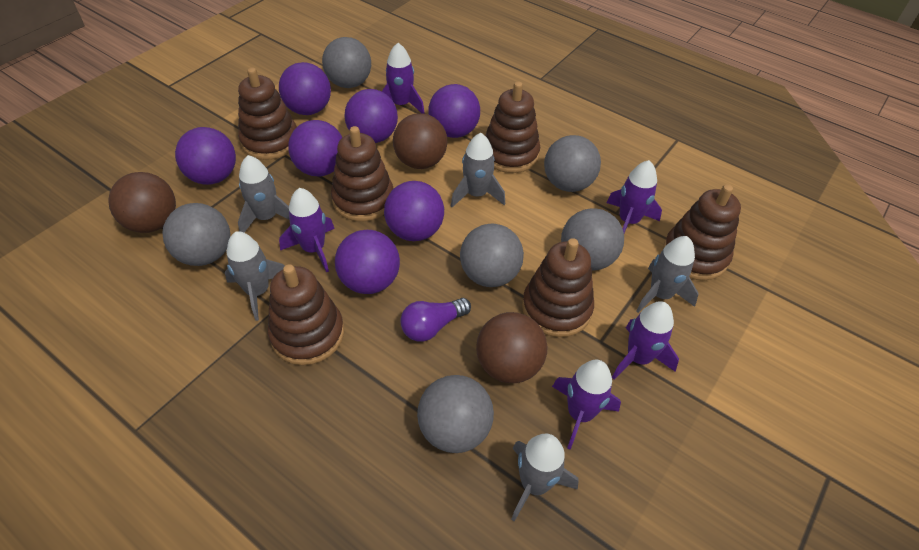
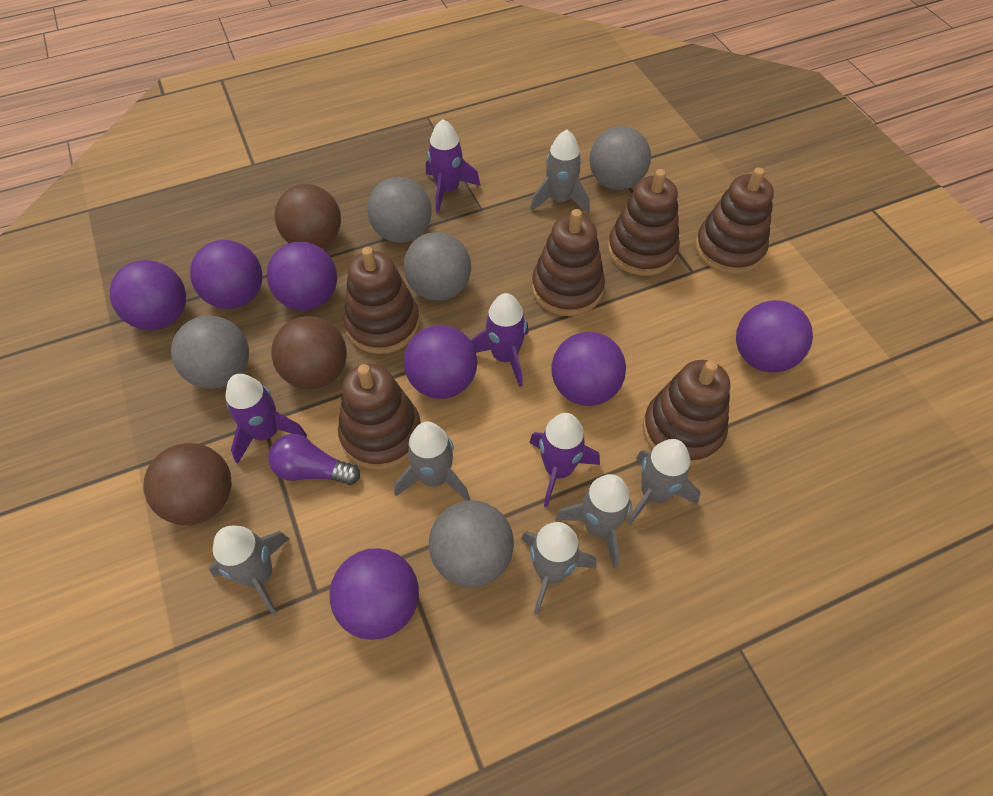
grey ball: [162,203,230,266] [322,37,371,88] [417,375,494,453] [460,223,524,287] [544,135,601,192] [561,208,624,270] = 6 -> [171,316,249,389] [367,177,432,243] [404,232,471,301] [429,500,514,587] [590,126,651,190] = 5
grey rocket: [225,231,284,321] [238,155,290,233] [451,133,505,207] [511,433,579,522] [636,236,699,313] = 5 -> [209,526,290,616] [394,422,470,501] [521,522,596,615] [530,130,590,214] [555,474,632,569] [628,439,700,525] = 6
purple rocket: [279,188,335,272] [382,43,425,114] [552,359,621,450] [607,160,662,233] [612,301,679,379] = 5 -> [225,374,307,464] [426,119,480,213] [470,293,528,387] [529,413,600,507] = 4

